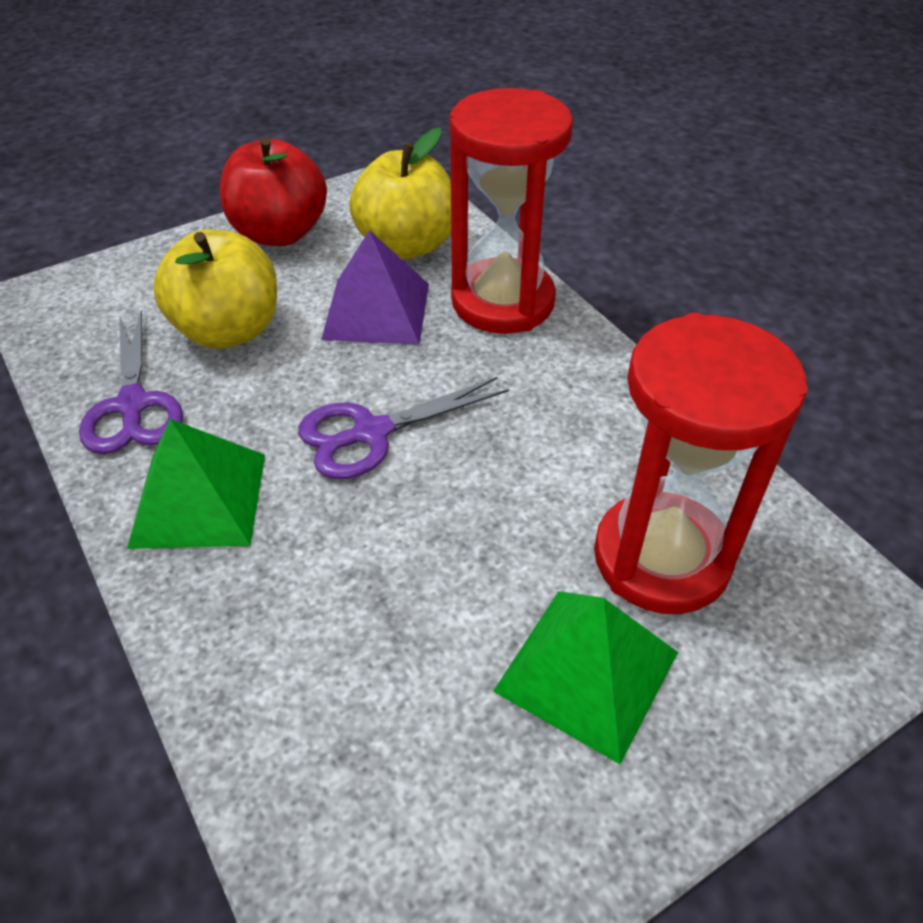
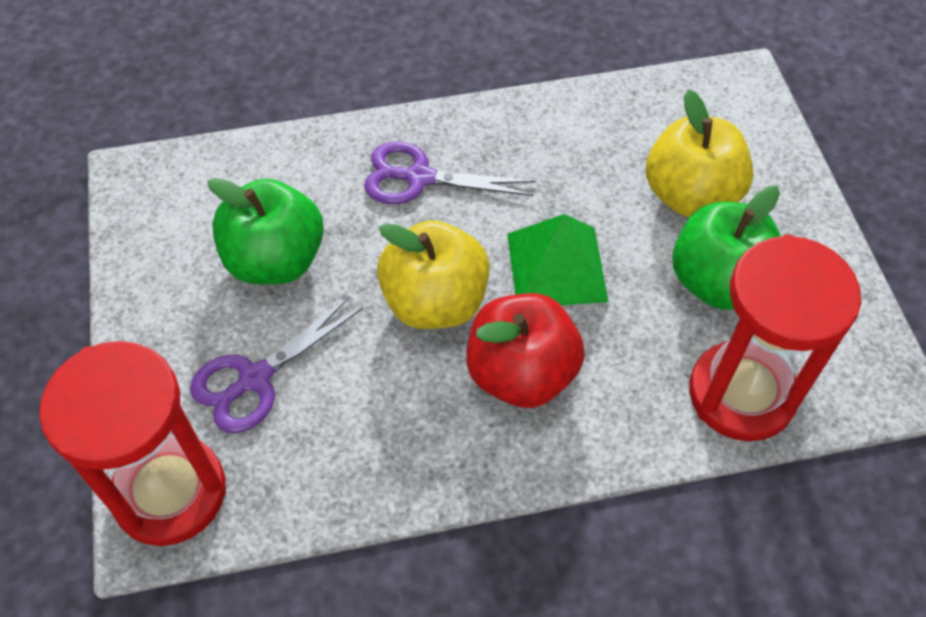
green apple: none = 0 -> [207,178,324,285] [672,186,781,310] = 2
green pyramid: [127,419,265,549] [493,591,678,764] = 2 -> [507,214,608,305] = 1
purple pyramid: [321,230,429,345] = 1 -> none = 0

